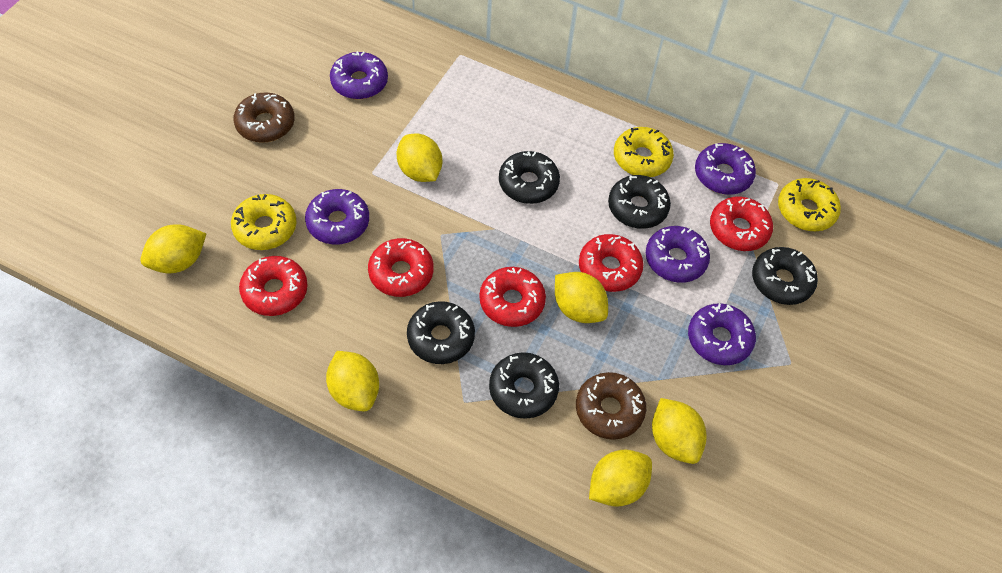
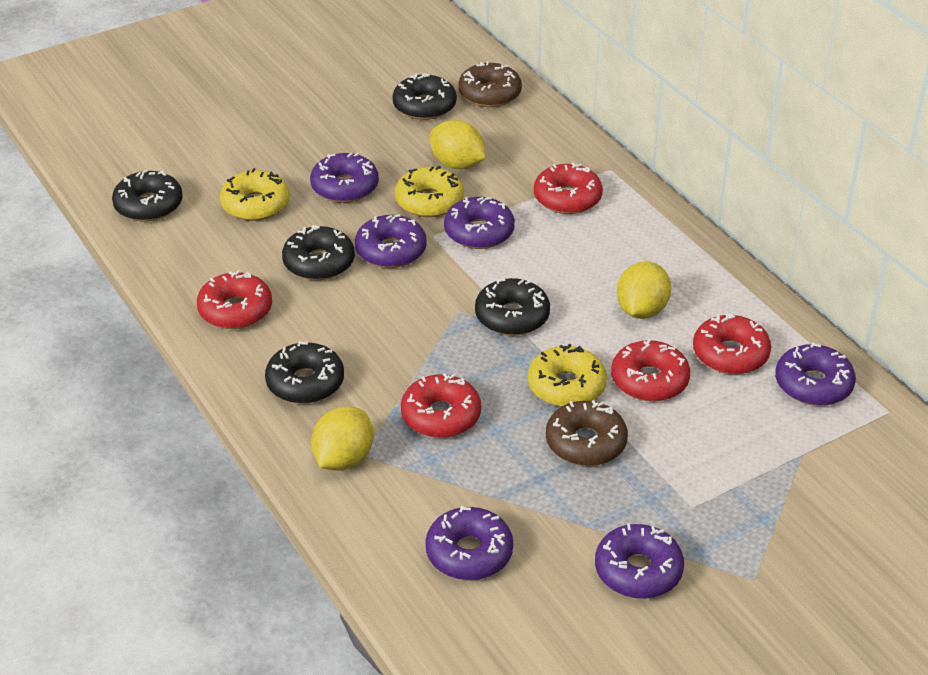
purple donut: [305,189,369,245] [330,51,388,99] [646,226,710,283] [688,303,756,365] [695,143,756,195] = 5 -> [310,153,379,203] [355,214,427,268] [425,506,513,580] [444,197,515,249] [595,524,684,599] [775,342,856,406] = 6
yellow lemon: [140,224,206,273] [326,351,379,411] [397,133,442,182] [555,272,608,323] [589,449,652,507] [652,398,707,464] = 6 -> [311,406,373,471] [430,120,486,169] [617,261,671,319] = 3

